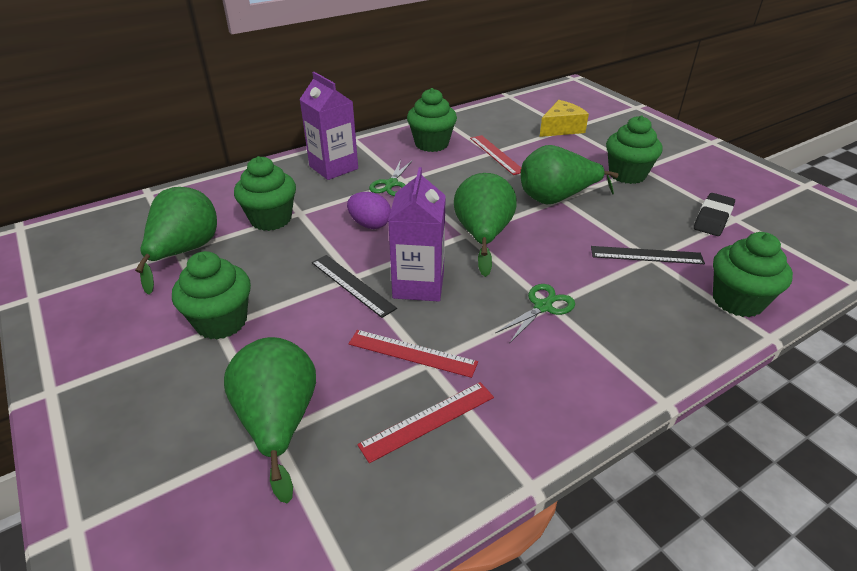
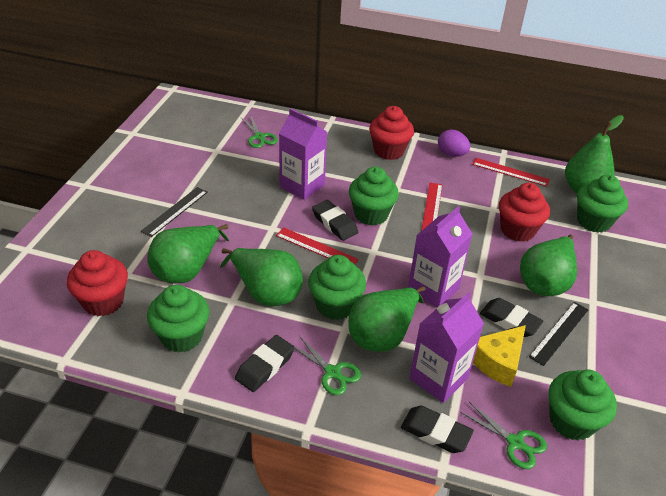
black eraser: [694,193,735,236] = 1 -> [235,335,295,392] [312,200,358,241] [401,406,474,453] [480,298,543,337] = 4
green pear: [135,187,217,295] [224,337,316,503] [454,173,516,277] [521,145,619,205] = 4 -> [147,224,229,283] [220,248,303,306] [348,286,426,352] [520,235,577,296] [565,115,624,193] = 5
green scissors: [369,160,413,196] [495,284,575,344] = 2 -> [241,115,278,148] [294,336,361,395] [460,402,547,469] = 3
purple carton: [300,72,358,180] [388,167,446,302] = 2 -> [279,108,327,200] [408,206,472,307] [409,292,484,403] = 3
red cupcake: none = 0 -> [67,250,128,316] [369,106,414,160] [499,183,550,242] = 3

